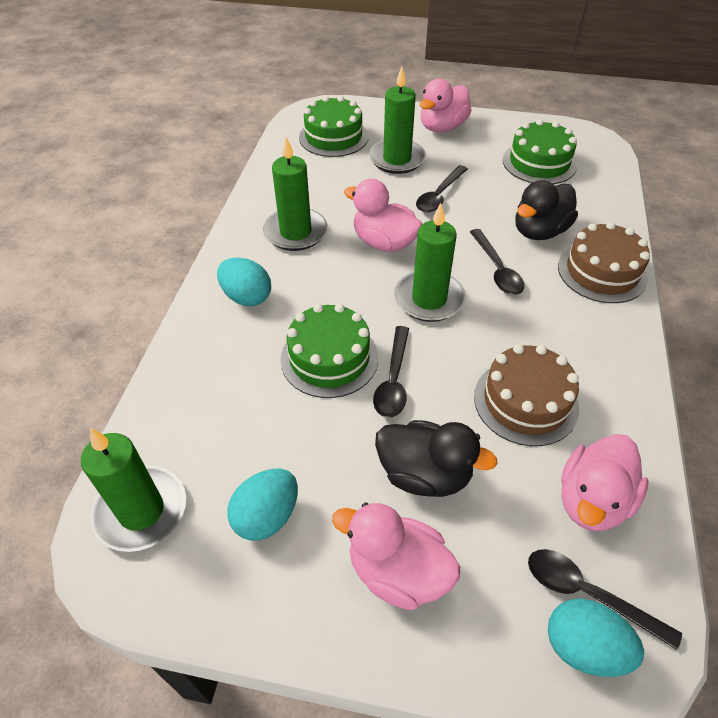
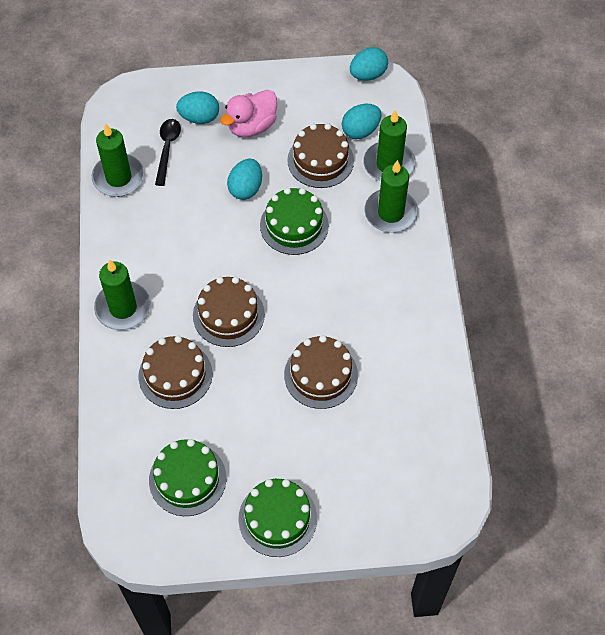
black duck: [375,420,497,497] [515,180,578,240] = 2 -> none = 0
black spoon: [373,326,409,418] [416,165,468,213] [470,229,525,295] [528,549,682,650] = 4 -> [155,119,181,186] = 1
brown cake: [474,344,579,446] [558,222,650,303] = 2 -> [139,336,212,409] [193,277,265,347] [284,335,358,409] [287,123,354,188] = 4
pink duck: [332,502,460,610] [344,179,422,252] [420,79,472,132] [561,434,649,531] = 4 -> [220,90,277,137] = 1
turquoise egg: [217,257,271,306] [227,468,298,541] [548,599,644,677] = 3 -> [176,91,219,124] [227,159,262,200] [342,104,381,139] [350,47,388,80] = 4

